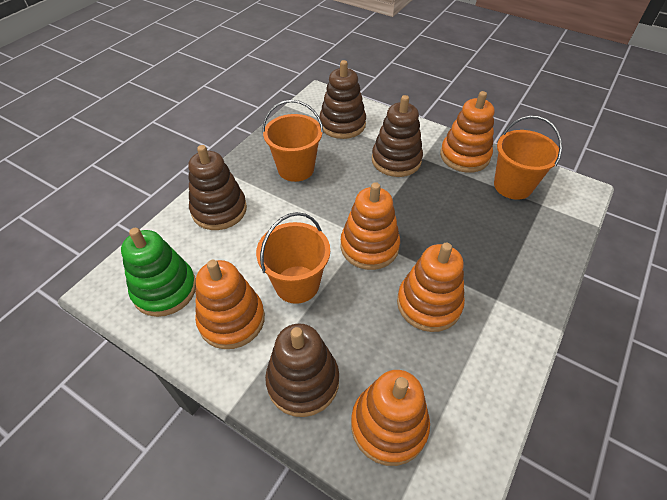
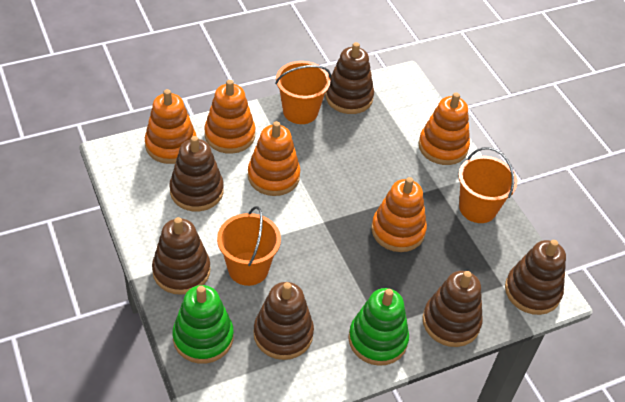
brown stacking toy: [188,145,247,230] [265,323,339,417] [319,60,366,139] [372,95,423,177] = 4 -> [152,217,210,295] [169,136,224,211] [253,282,314,360] [325,42,374,114] [423,271,483,347] [505,240,566,315] = 6
green stacking toy: [121,228,196,317] = 1 -> [173,285,234,364] [348,288,409,366] = 2

